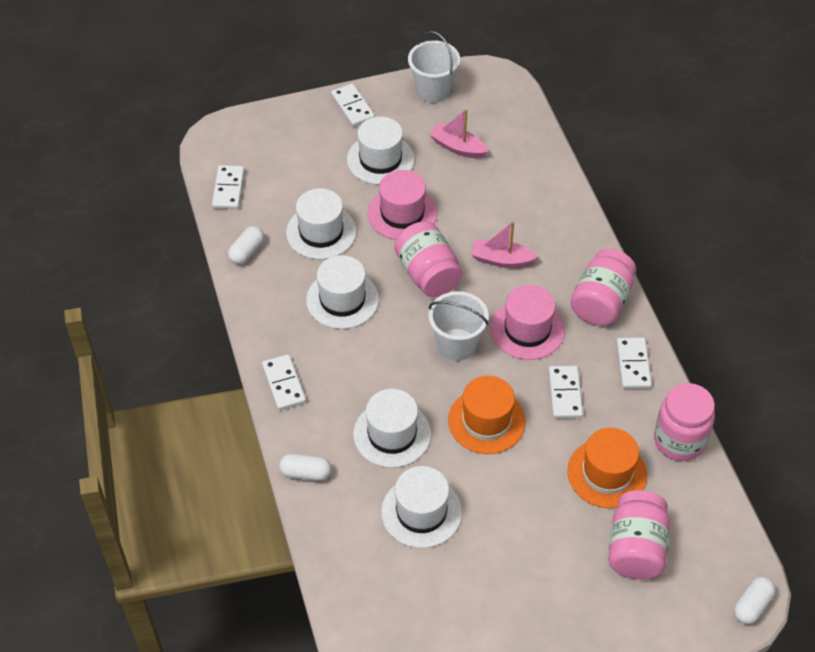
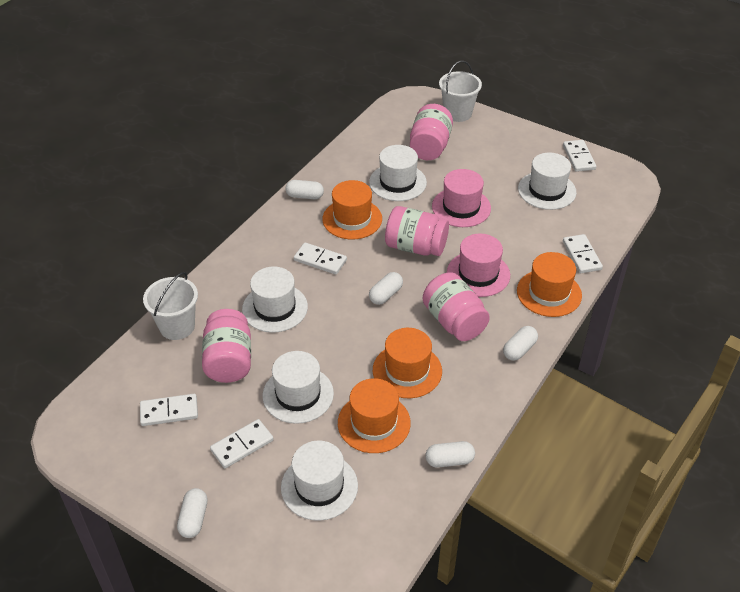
orange hat: [448,376,526,454] [567,428,647,508] = 2 -> [323,180,382,240] [338,378,411,453] [373,328,442,398] [517,252,582,317] = 4
pink boat: [429,109,488,158] [471,221,538,268] = 2 -> none = 0
white capsule: [228,226,264,264] [279,454,331,481] [734,576,776,624] = 3 -> [177,488,208,538] [285,180,324,199] [369,272,403,305] [426,441,475,468] [503,326,538,361] = 5

